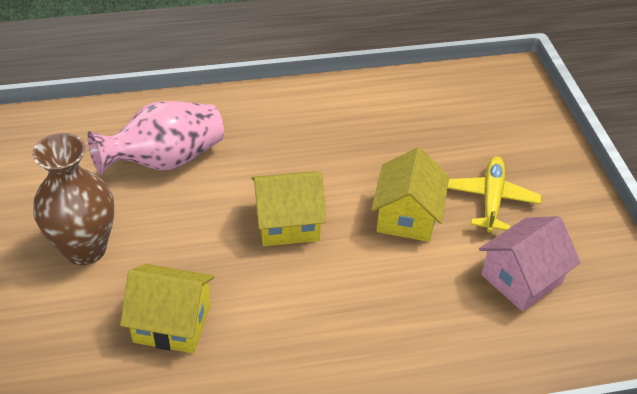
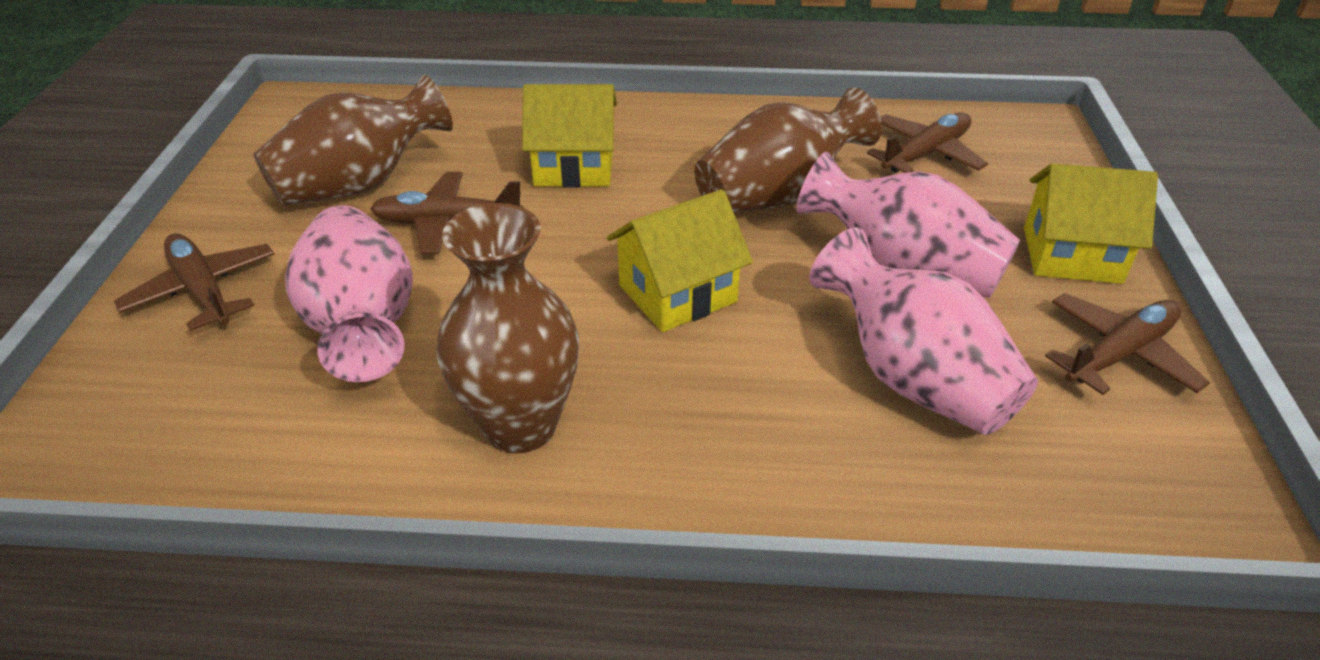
brown plane: none = 0 -> [114,233,275,331] [370,172,524,254] [867,112,988,173] [1045,293,1210,395] = 4
brown vase: [32,133,114,265] = 1 -> [253,75,453,206] [436,203,579,454] [694,87,882,213] = 3
pink house: [479,216,581,311] = 1 -> none = 0
pink vase: [87,101,224,174] = 1 -> [285,205,413,382] [796,151,1020,298] [809,227,1038,435] = 3
yellow plane: [448,156,541,233] = 1 -> none = 0

